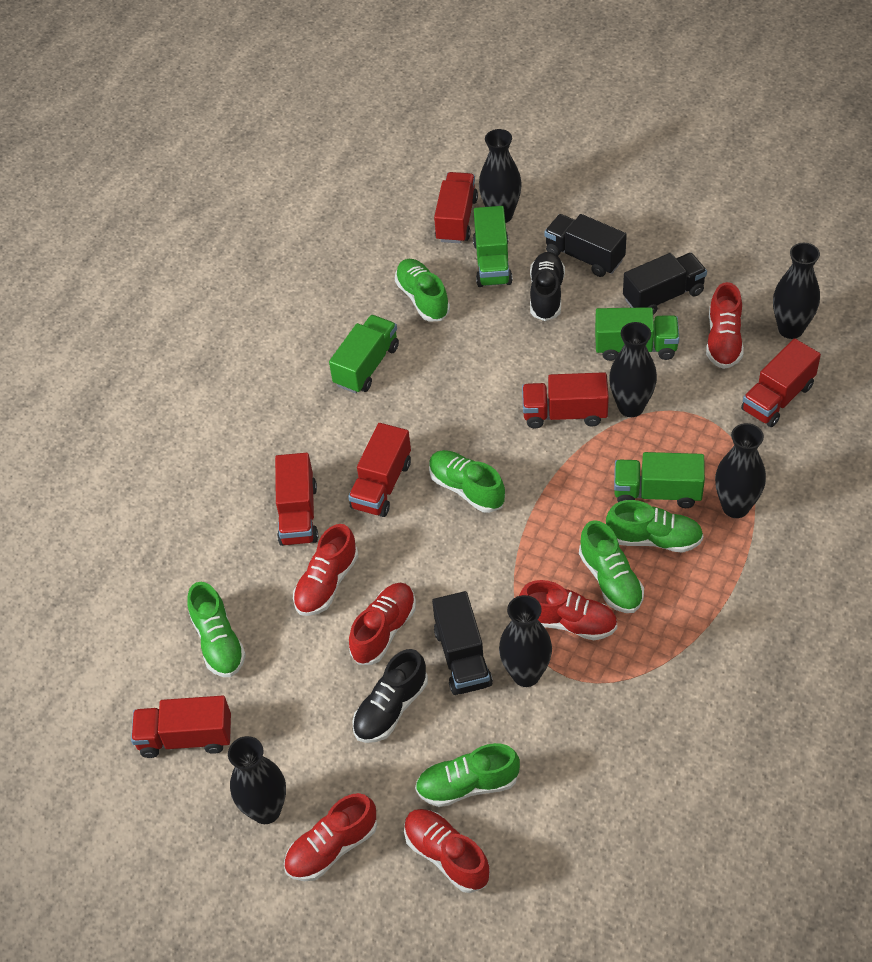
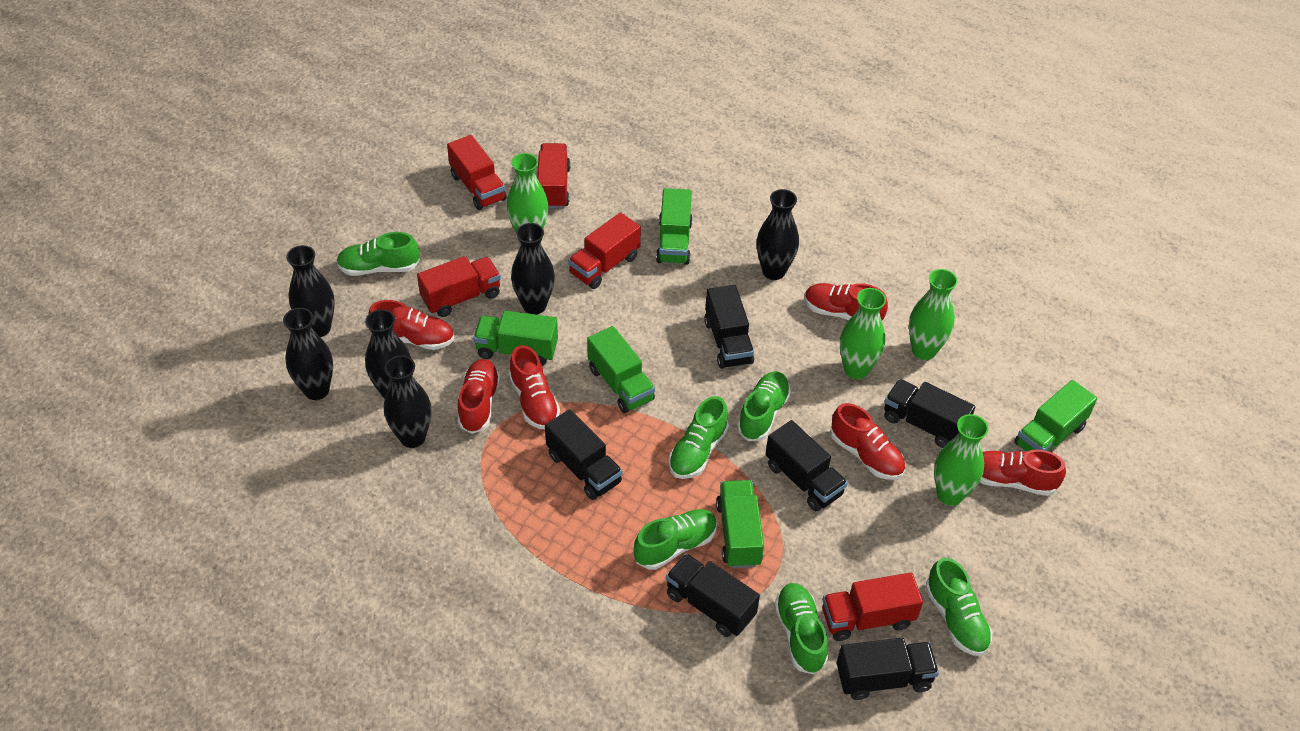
black shoe: [352,649,428,743] [530,252,565,321] = 2 -> none = 0
black truck: [432,591,493,695] [544,214,627,277] [623,253,707,315] = 3 -> [545,409,622,500] [666,554,760,637] [704,285,754,369] [765,420,848,512] [837,638,939,700] [884,379,975,448] = 6
green truck: [329,315,399,394] [473,206,512,287] [595,307,679,361] [614,452,705,508] = 4 -> [473,311,558,366] [587,326,655,413] [656,188,693,265] [716,480,764,568] [1014,380,1097,453] = 5
green vase: none = 0 -> [507,153,549,232] [840,288,886,379] [909,269,958,360] [934,414,988,506] = 4
red truck: [131,696,231,758] [275,453,318,546] [348,423,411,517] [434,172,478,244] [522,372,609,429] [741,338,821,427] = 6 -> [417,256,501,317] [447,135,507,210] [537,143,571,209] [568,212,641,289] [822,572,923,641] = 5

